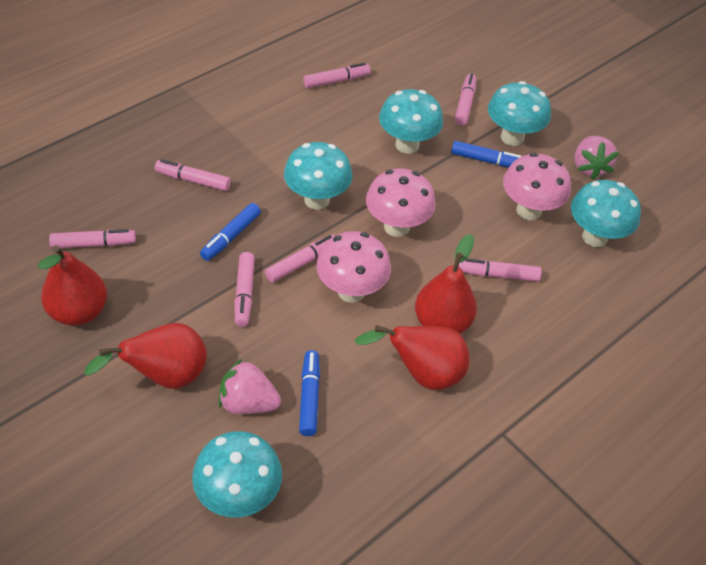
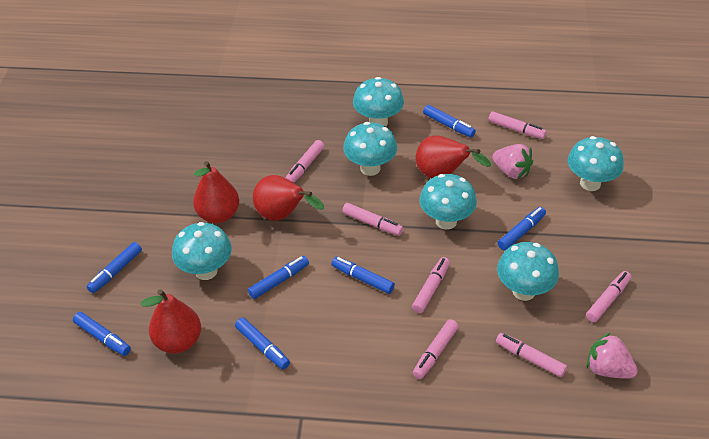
blue marker: [200,203,261,261] [299,350,320,436] [451,141,521,168] = 3 -> [73,312,131,356] [86,242,142,293] [235,317,290,370] [248,256,309,299] [331,257,395,294] [423,105,476,138] [498,207,546,251] = 7
pink mushroom: [317,231,391,303] [366,169,436,237] [503,153,571,221] = 3 -> none = 0
turquoise mushroom: [192,431,282,518] [284,142,353,210] [379,89,443,154] [488,81,551,146] [571,180,641,247] = 5 -> [172,222,232,280] [343,122,397,176] [353,77,404,127] [419,174,477,230] [497,242,559,301] [568,136,624,191] = 6

